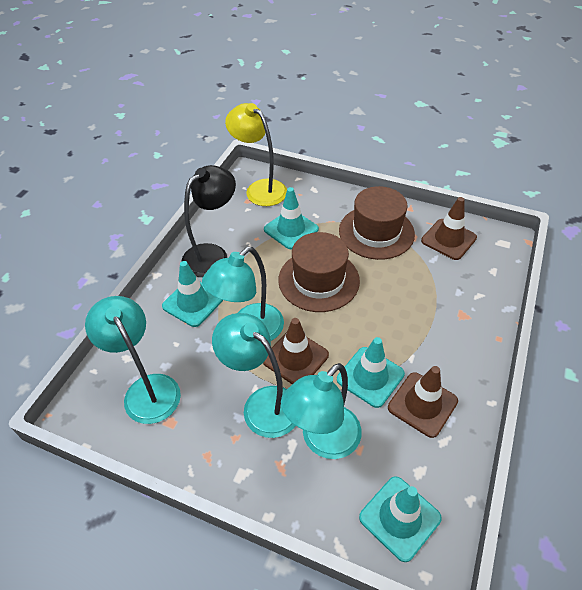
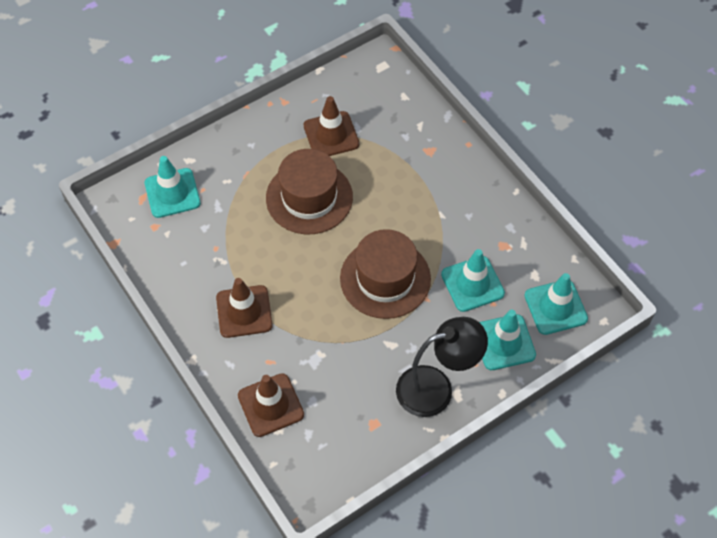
turquoise lamp: [85,296,181,424] [202,247,284,341] [212,313,296,438] [281,363,362,459] = 4 -> none = 0
yellow lamp: [225,103,287,206] = 1 -> none = 0

